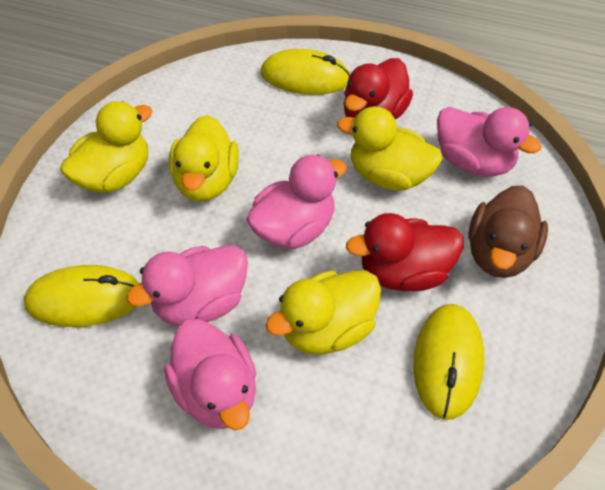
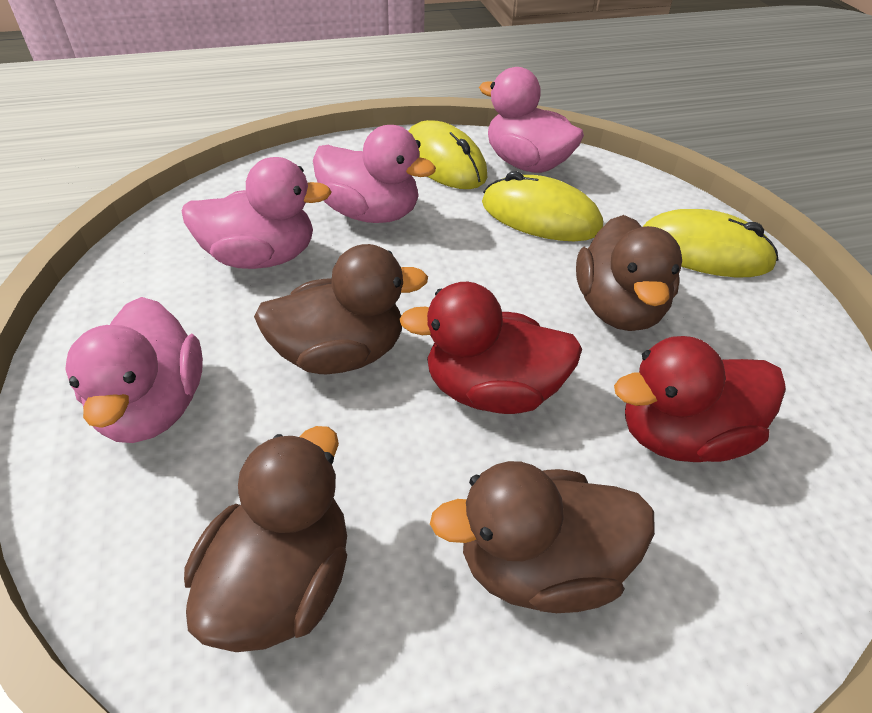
brown duck: [469,185,548,278] = 1 -> [184,426,347,652] [254,244,428,374] [430,461,655,613] [576,215,682,331] = 4
yellow duck: [60,101,152,193] [169,115,239,202] [266,270,381,355] [337,106,443,191] = 4 -> none = 0

